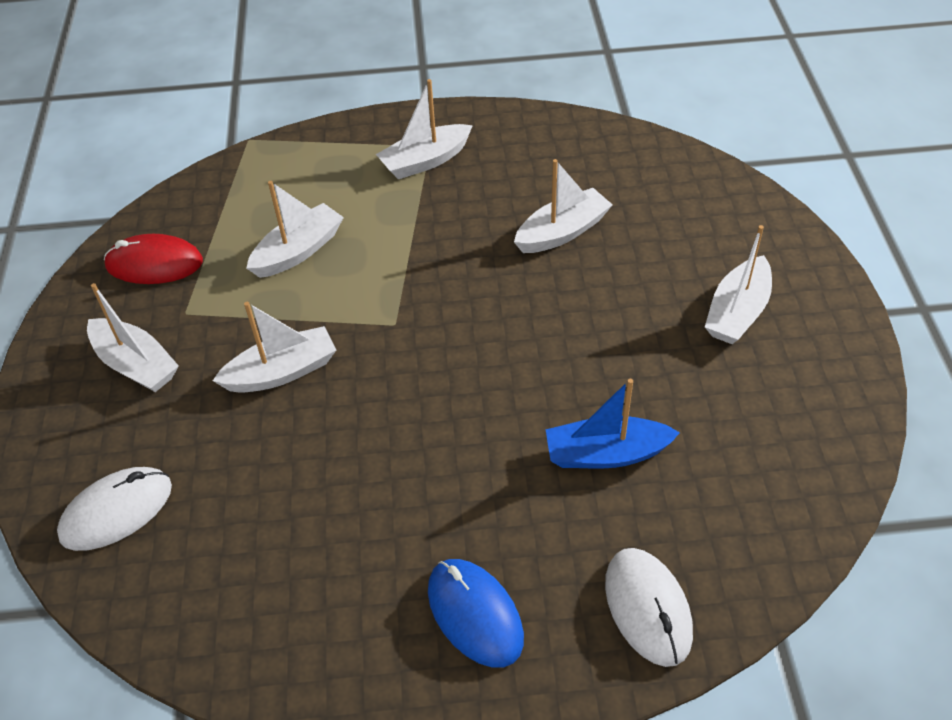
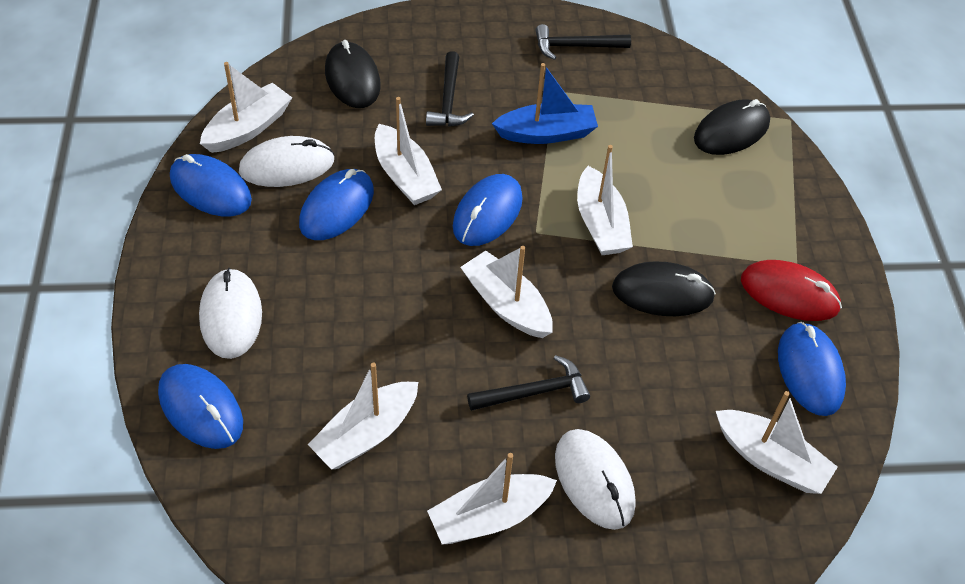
black hammer: none = 0 -> [426,51,474,126] [467,355,590,411] [536,24,631,60] = 3
black mouse: none = 0 -> [325,40,381,108] [612,261,716,316] [694,99,770,155] = 3
blue mouse: [428,559,524,668] = 1 -> [158,364,243,449] [170,154,252,217] [299,169,374,240] [453,174,523,246] [778,322,846,416] = 5
white boat: [87,283,179,392] [213,302,336,393] [246,181,344,278] [376,79,473,179] [514,159,613,253] [705,225,772,344] = 6 -> [200,62,292,153] [308,363,418,470] [375,97,442,205] [427,453,557,544] [461,246,553,338] [577,145,633,255] [716,391,838,494] = 7
white mouse: [57,467,172,551] [605,548,693,667] = 2 -> [199,268,262,359] [239,136,334,187] [555,429,636,530] = 3

